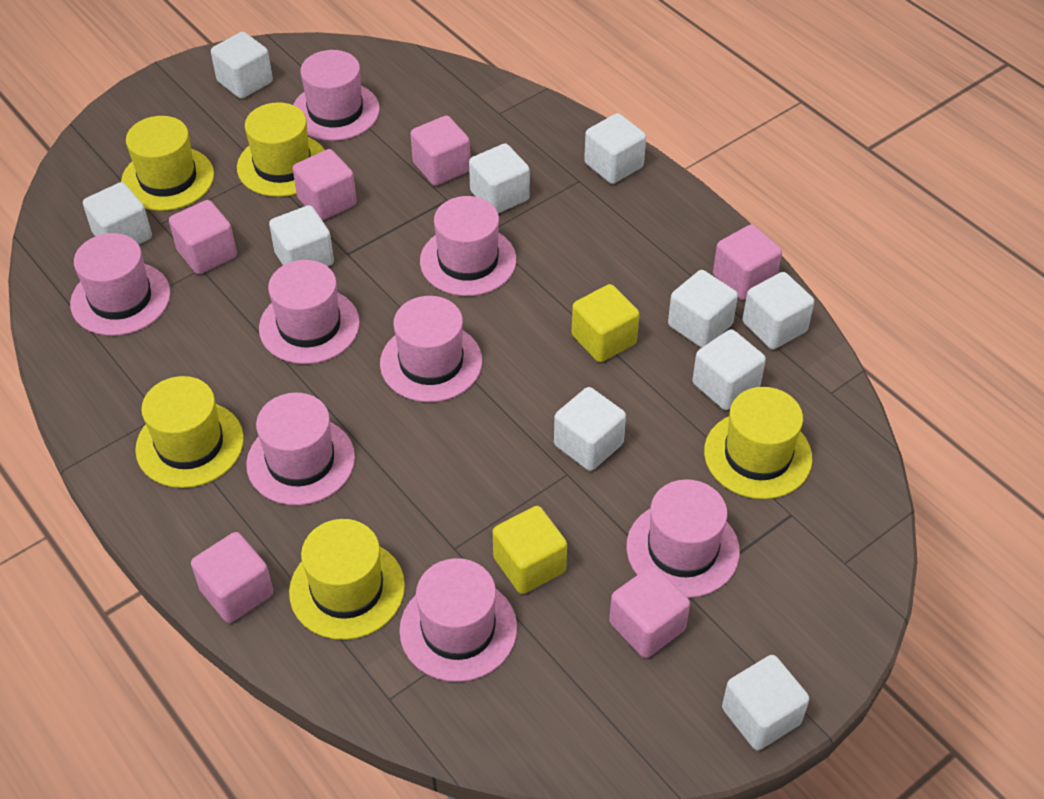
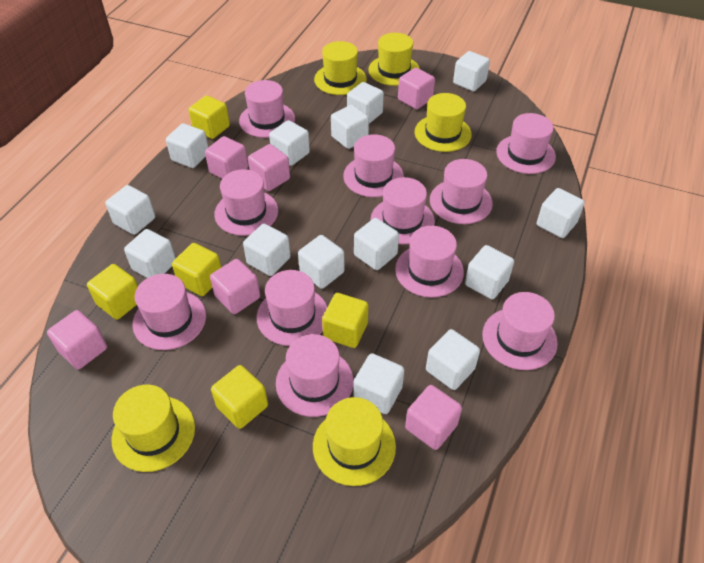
pink hat: [70,233,171,336] [246,393,355,505] [259,260,360,364] [293,50,380,141] [380,296,482,402] [399,558,517,682] [420,196,516,296] [626,479,740,598] = 8 -> [132,274,206,350] [214,169,278,236] [239,80,295,138] [257,270,327,346] [276,334,354,417] [343,134,404,197] [370,177,435,244] [395,226,464,297] [430,159,493,224] [482,292,558,370] [496,113,556,174] = 11
white cube: [83,182,152,244] [211,32,273,99] [269,205,334,267] [469,143,530,213] [554,387,626,471] [584,113,646,184] [668,270,738,348] [692,329,766,410] [722,655,809,750] [743,272,814,349] = 10 -> [105,185,155,235] [124,229,176,278] [166,123,208,168] [243,224,291,276] [269,120,310,166] [298,235,345,289] [331,105,369,149] [347,82,384,124] [353,353,404,414] [354,218,399,270] [426,329,480,390] [453,51,490,91] [465,245,514,299] [537,188,585,238] = 14
yellow cube: [493,506,567,594] [572,284,640,362] = 2 -> [87,264,138,320] [172,243,221,296] [189,95,230,139] [211,365,268,429] [322,293,368,348] = 5

